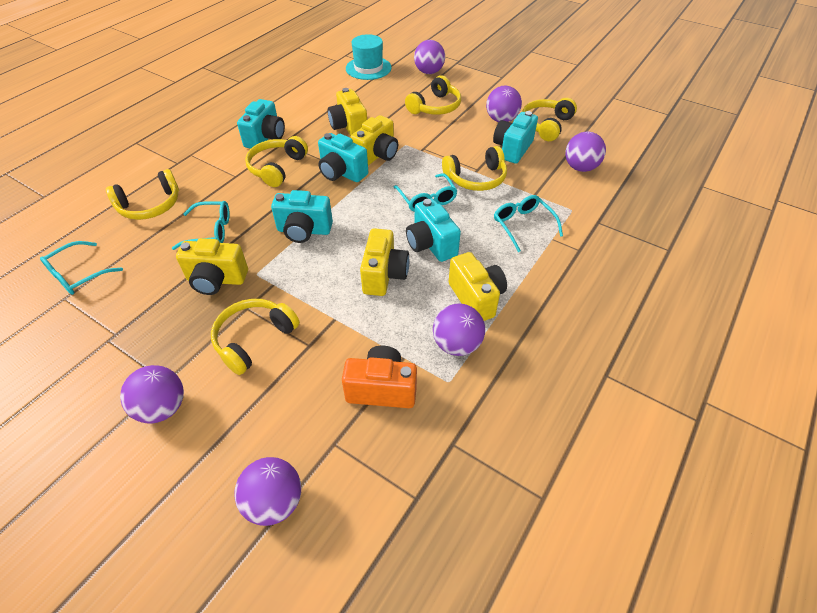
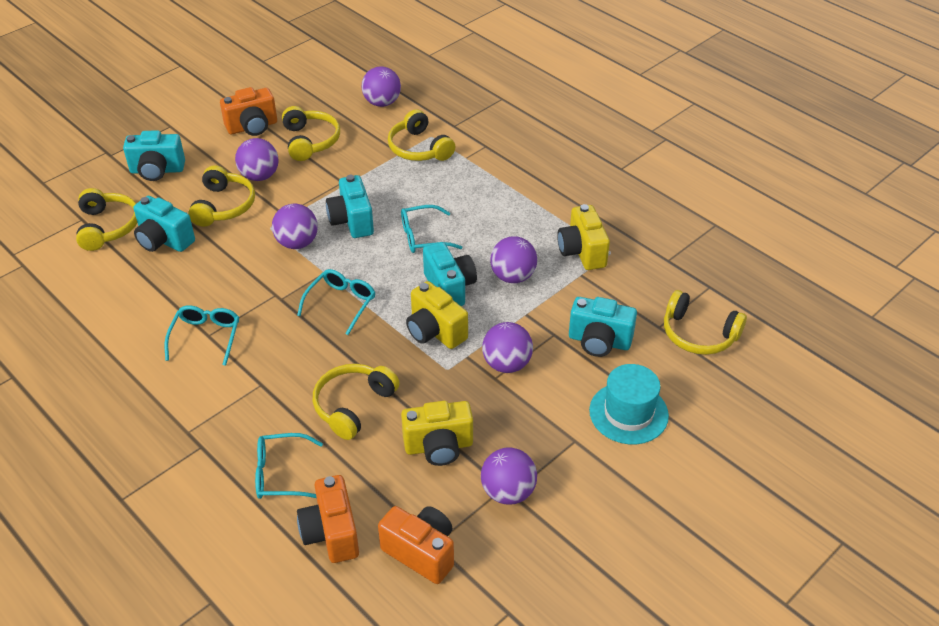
orange camera: [342,346,417,408] = 1 -> [220,87,277,136] [297,475,359,563] [378,506,454,584] = 3
yellow camera: [176,238,248,295] [328,88,367,136] [350,115,398,166] [360,228,409,296] [449,252,507,321] = 5 -> [401,401,473,466] [406,281,468,349] [557,204,610,270] = 3

